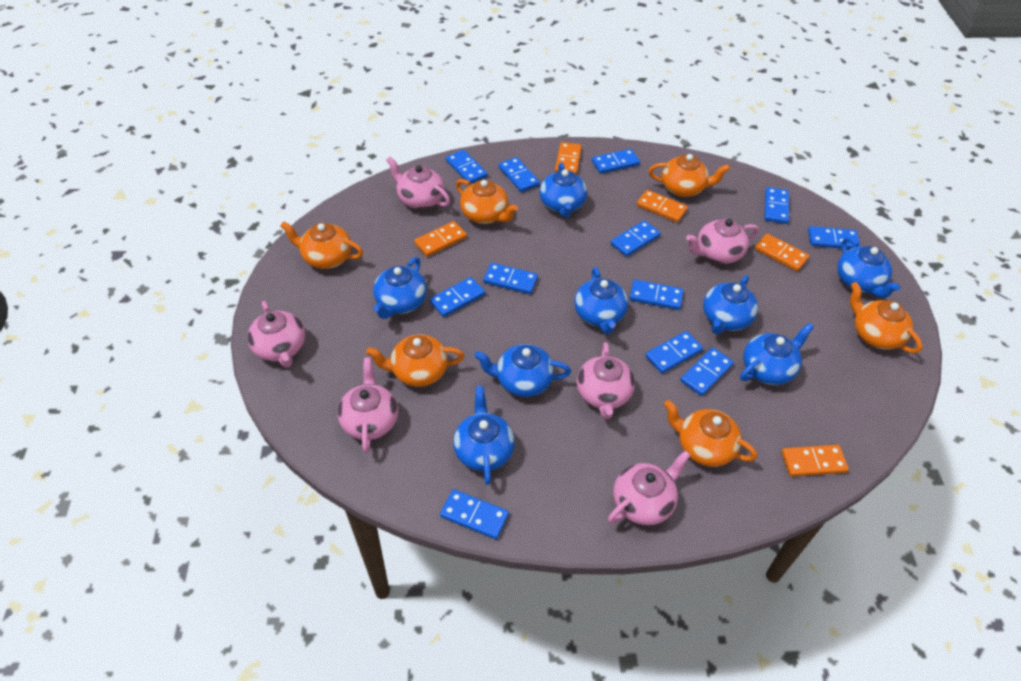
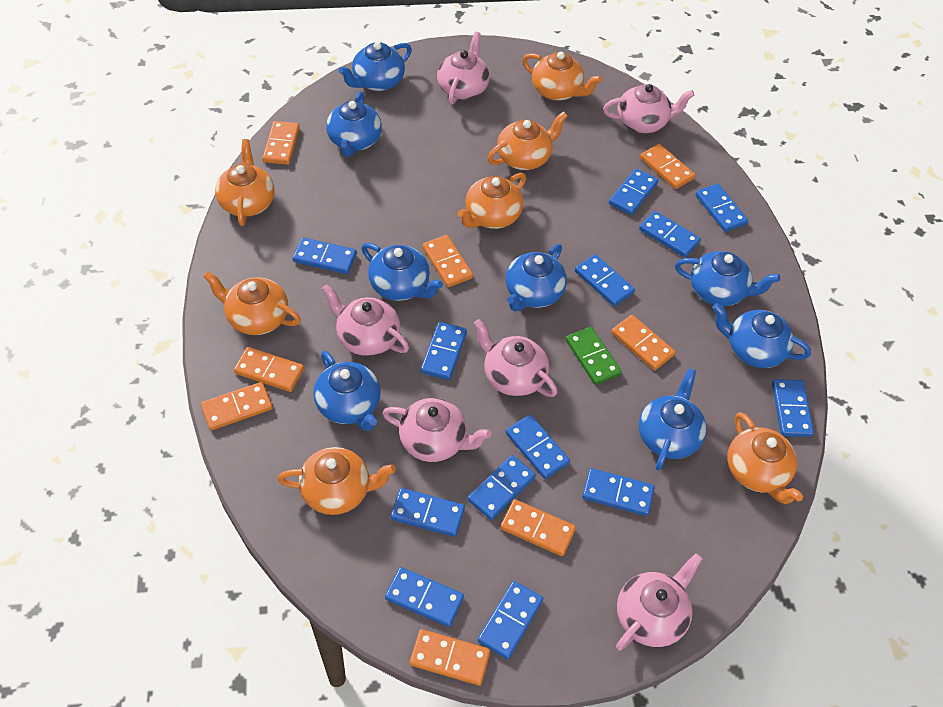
blue domino: [430,277,485,317] [440,489,509,539] [446,150,487,184] [483,263,538,294] [499,157,540,192] [592,149,640,174] [611,220,661,257] [630,279,684,310] [645,331,703,373] [680,347,734,396] [765,187,789,224] [808,226,860,249] = 12 -> [292,237,357,274] [385,567,464,627] [390,488,465,537] [421,322,467,380] [468,455,536,520] [478,581,543,659] [506,415,570,479] [575,254,635,306] [582,468,655,516] [609,169,658,215] [639,211,701,258] [695,184,748,232] [772,379,814,437] = 13
green domino: none = 0 -> [565,327,622,385] = 1
orange domino: [414,221,467,257] [555,142,582,175] [637,190,688,222] [755,234,809,271] [782,445,849,477] = 5 -> [201,382,273,430] [234,347,304,392] [262,121,300,165] [410,629,490,686] [422,235,473,287] [500,499,576,556] [611,315,675,370] [640,144,695,189] = 8
orange teapot: [281,221,363,269] [366,334,464,387] [456,179,518,224] [649,154,730,197] [664,400,757,467] [850,282,922,353] = 6 -> [203,271,301,335] [215,139,274,226] [278,447,396,515] [458,173,526,229] [488,111,567,170] [522,52,602,101] [727,412,803,504] = 7

